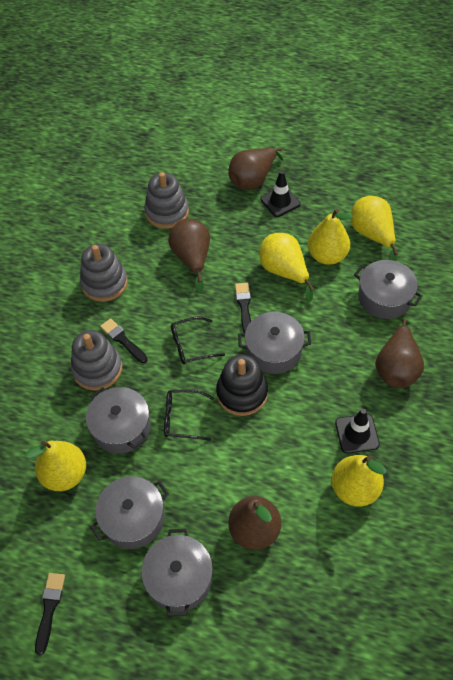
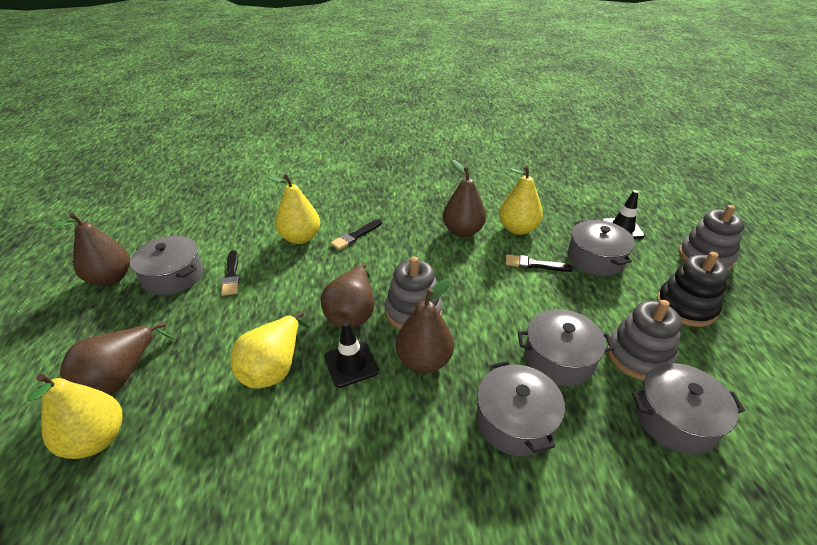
black glasses: [164,389,214,441] [171,316,225,365] = 2 -> none = 0
brown pear: [168,219,210,293] [228,147,284,190] [228,496,281,550] [375,319,424,388] = 4 -> [52,213,130,286] [60,322,174,395] [321,263,374,328] [396,278,454,373] [443,160,486,237] = 5
yellow pear: [25,441,86,491] [259,233,314,302] [308,209,353,265] [331,455,386,506] [351,196,398,261] = 5 -> [27,374,123,459] [231,311,310,388] [266,174,320,244] [499,166,543,235] = 4

